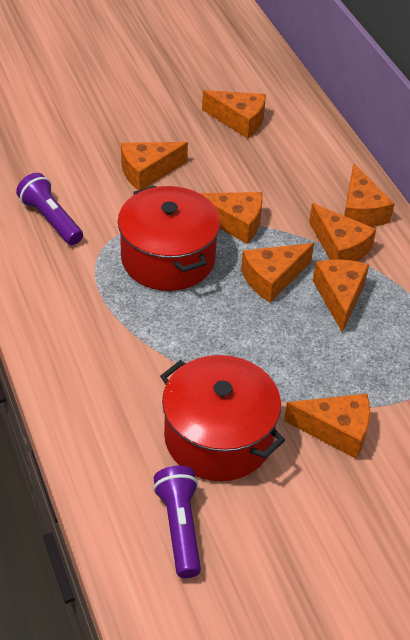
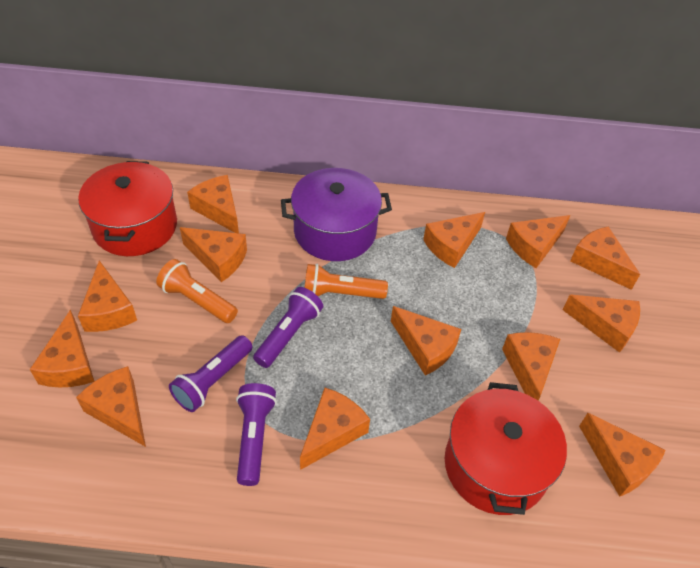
orange cheese: [121,142,188,190] [199,192,263,244] [202,90,266,139] [241,243,314,303] [284,394,370,459] [309,203,376,261] [313,260,369,333] [344,163,395,227] = 8 -> [30,310,94,387] [76,366,146,447] [78,260,137,332] [180,227,247,282] [187,175,239,233] [300,388,370,470] [391,306,461,376] [423,212,485,268] [502,332,560,400] [506,215,570,268] [563,295,640,353] [570,226,640,290] [579,413,666,497] = 13
orange flashlight: none = 0 -> [156,259,238,323] [304,264,388,299] = 2
purple flashlight: [16,173,83,245] [153,465,201,578] = 2 -> [169,335,252,412] [236,383,277,486] [253,287,323,368] = 3
purple pot: none = 0 -> [281,168,392,261] = 1

